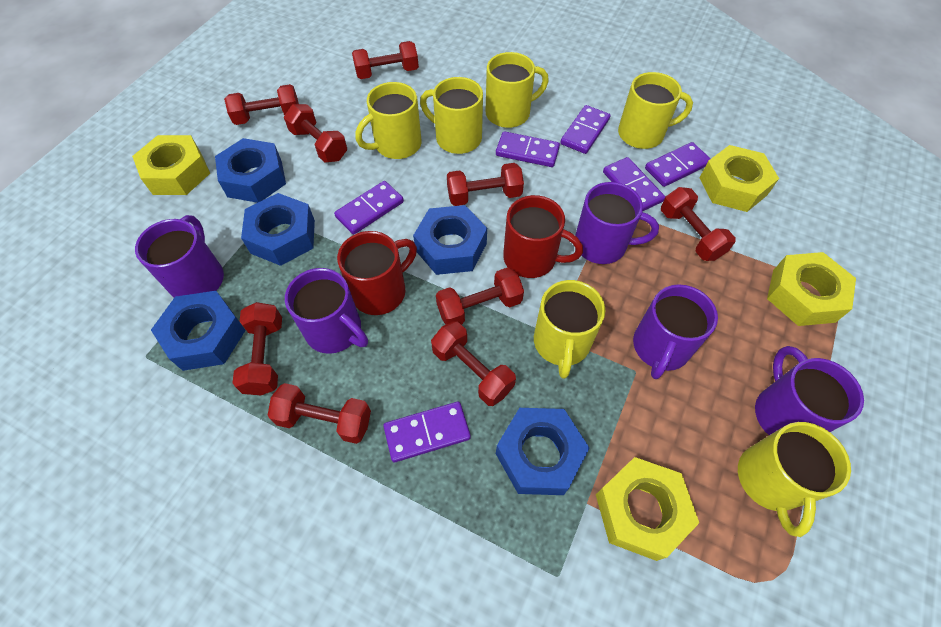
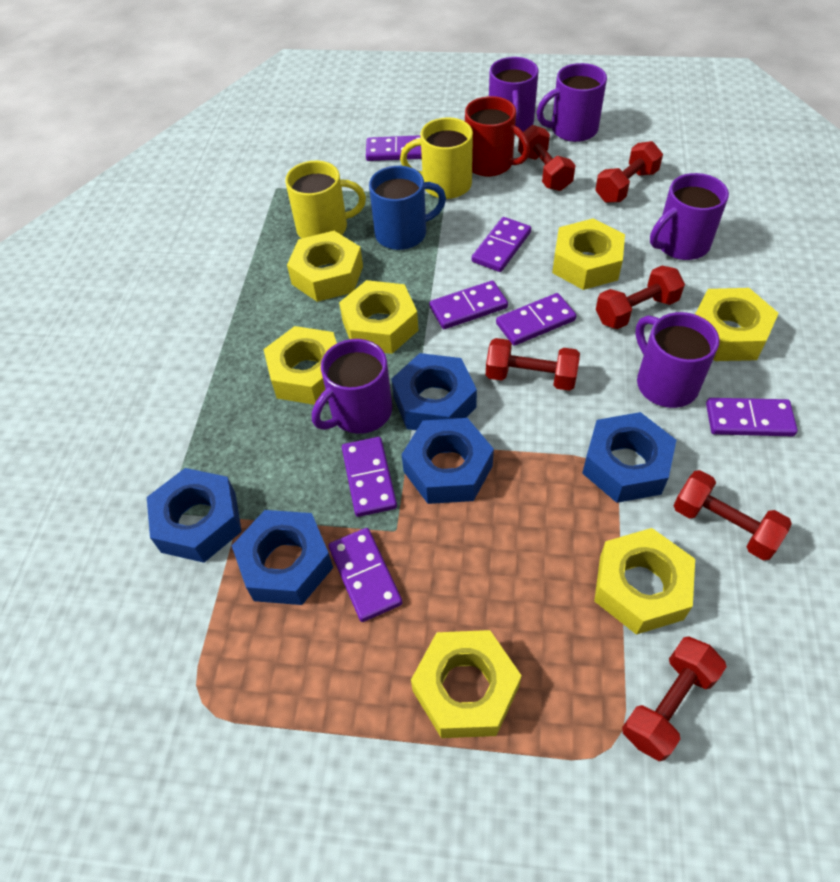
blue mug: none = 0 -> [369,166,446,250] = 1
purple domino: [334,181,404,235] [383,402,471,462] [496,131,560,167] [560,105,610,154] [603,157,665,211] [645,142,711,187] = 6 -> [328,528,402,622] [342,437,397,517] [366,135,422,161] [429,280,508,329] [472,217,531,272] [496,293,577,346] [706,398,798,436] = 7
red dumbbell: [224,84,299,125] [233,302,282,395] [267,383,371,444] [284,104,347,162] [352,41,419,79] [431,321,516,406] [436,267,524,325] [447,163,524,206] [661,187,736,261] = 9 -> [486,338,580,391] [518,125,576,191] [595,141,663,203] [596,266,685,329] [622,636,727,761] [673,470,792,560] = 6
red mug: [337,231,417,315] [503,195,583,278] = 2 -> [465,96,530,177] = 1
yellow mug: [355,82,421,159] [420,77,483,154] [486,52,549,128] [534,280,605,379] [618,72,693,149] [738,422,851,537] = 6 -> [285,161,366,239] [400,117,473,199] = 2
yellow nut: [132,135,210,195] [596,457,699,561] [700,145,779,212] [767,252,856,326] = 4 -> [263,326,337,405] [287,231,363,302] [339,280,419,354] [411,630,522,738] [552,218,625,290] [594,528,695,635] [695,288,779,361] = 7

